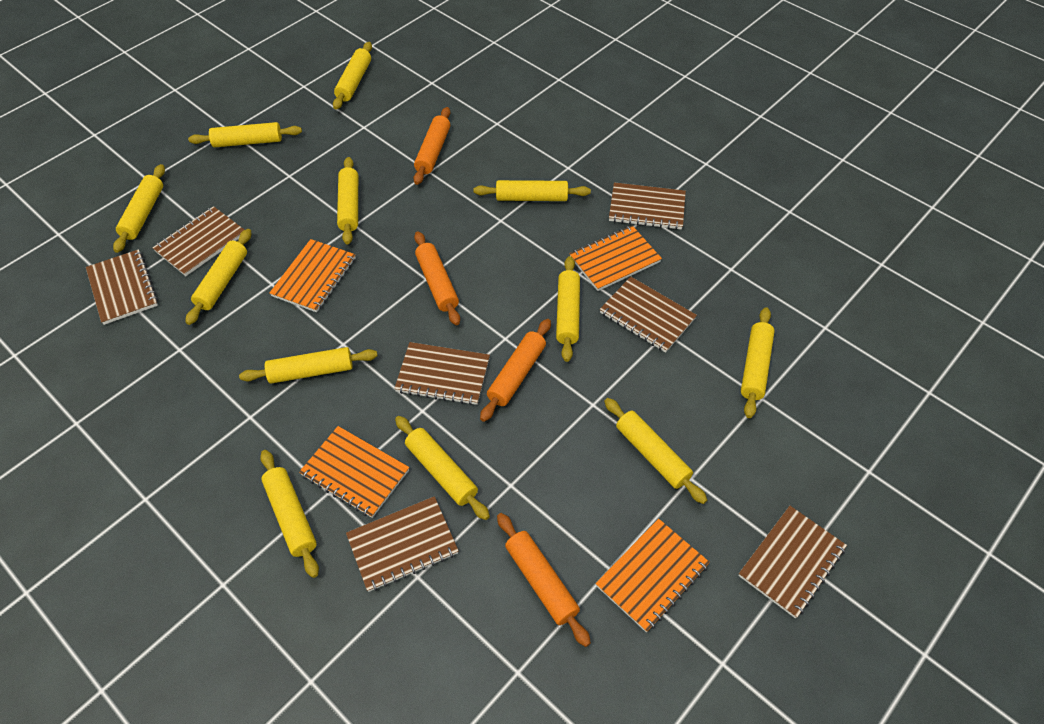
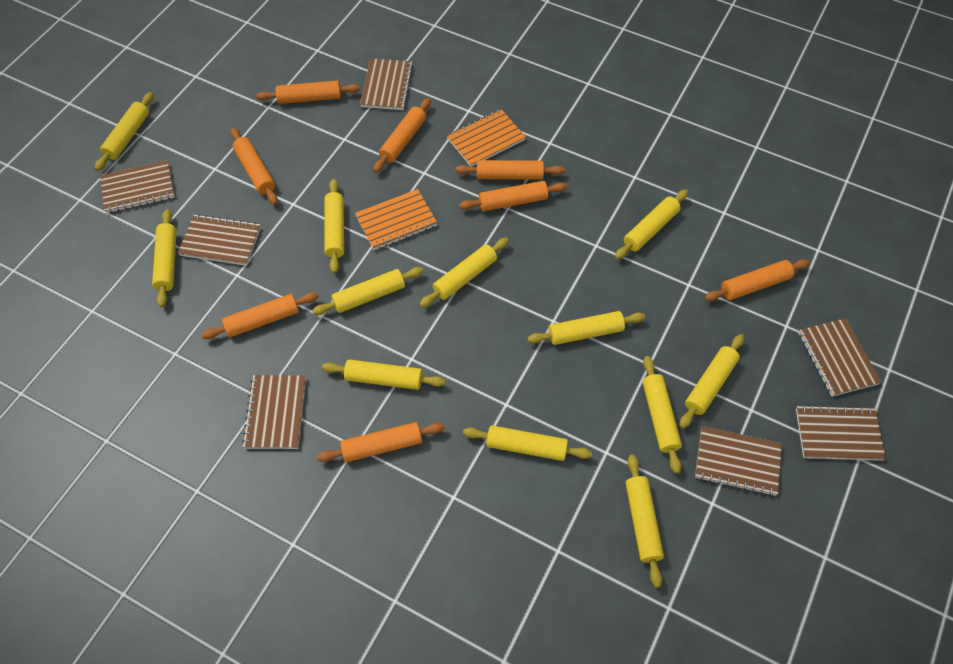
orange notebook: [269,239,356,312] [299,426,409,518] [569,225,662,291] [595,519,710,632] = 4 -> [355,189,437,250] [447,109,526,167] = 2
orange rolling pin: [413,107,450,185] [414,231,460,325] [480,319,551,422] [497,513,591,647] = 4 -> [201,292,319,339] [231,128,278,205] [256,81,360,104] [317,422,445,462] [373,98,431,173] [456,160,565,180] [459,181,568,211] [705,259,810,301] = 8

